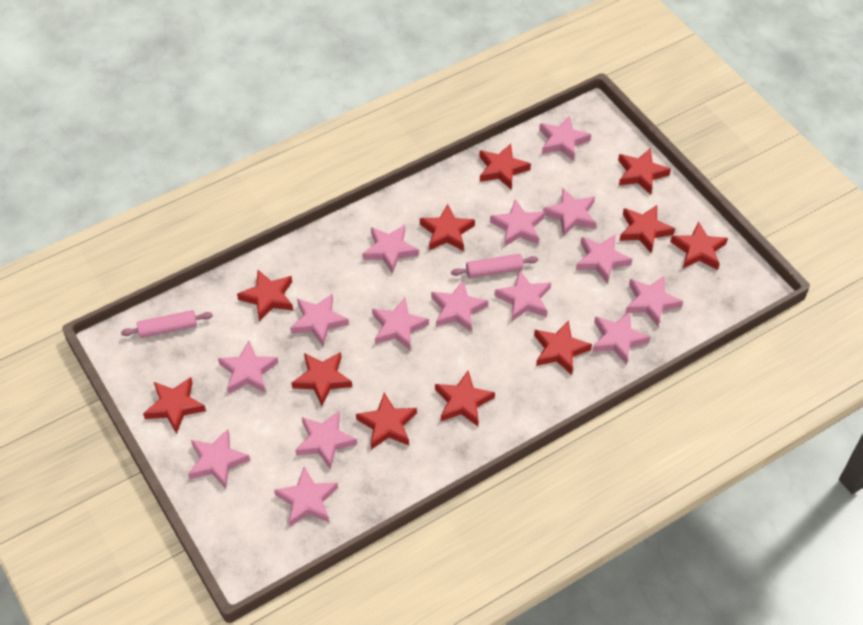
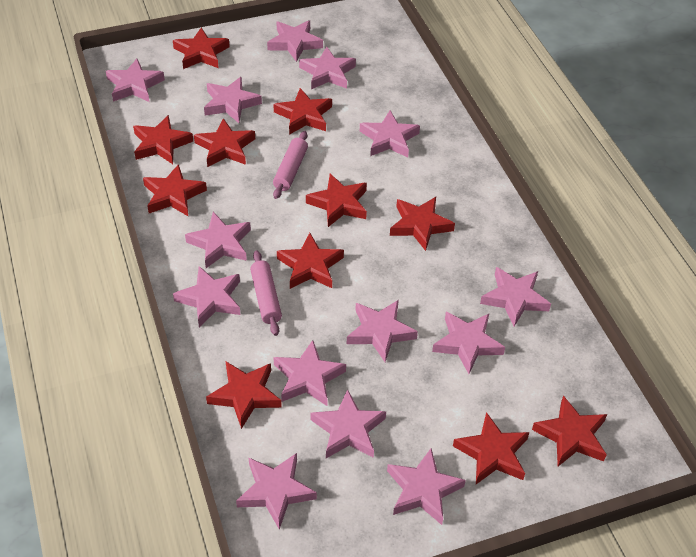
pink star: [188,429,250,489] [218,341,279,394] [274,467,338,527] [290,293,349,346] [295,411,357,470] [362,225,419,274] [372,298,429,351] [431,280,488,332] [490,199,545,247] [494,270,551,321] [539,116,591,161] [543,188,596,236] [576,234,632,283] [592,311,650,365] [625,275,683,327] = 15 -> [106,58,165,102] [173,266,240,327] [185,212,251,268] [204,77,262,123] [236,453,317,530] [267,20,323,62] [273,340,346,406] [299,46,356,89] [310,389,386,458] [347,300,418,362] [360,111,420,157] [387,448,466,525] [432,312,505,374] [480,267,551,327] = 14

